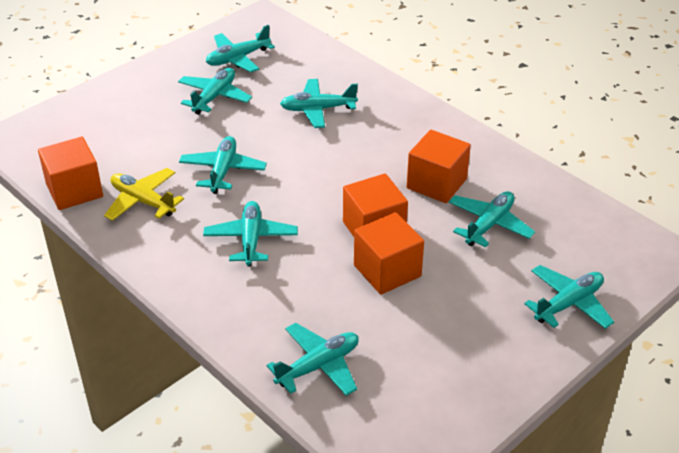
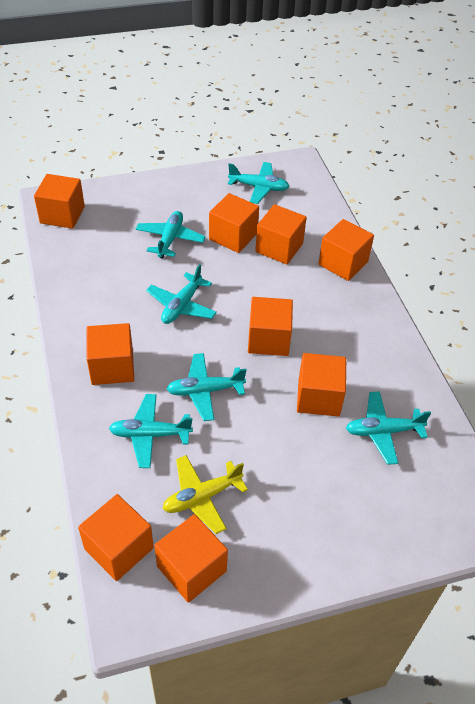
orange cube: [38,137,103,210] [343,173,408,237] [354,212,424,295] [407,130,471,203] = 4 -> [34,174,85,229] [78,494,154,581] [87,323,134,385] [154,514,228,603] [209,193,259,253] [248,297,293,356] [255,204,307,264] [297,353,346,417] [318,219,374,281] = 9
turquoise plane: [178,68,252,115] [179,136,267,194] [203,201,298,267] [206,25,275,72] [267,323,359,396] [280,79,358,128] [449,191,535,247] [524,265,614,329] = 8 -> [109,394,193,468] [136,211,206,259] [146,264,217,324] [167,353,247,421] [228,162,290,204] [346,391,431,465] = 6

